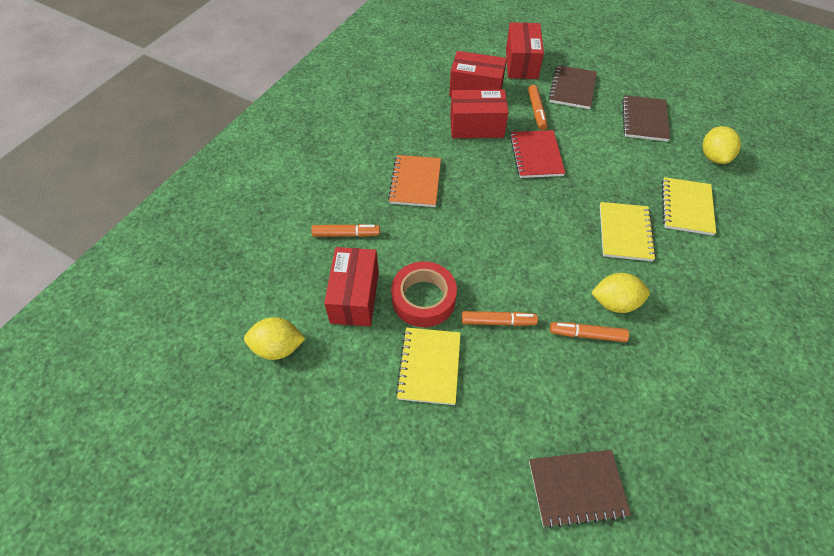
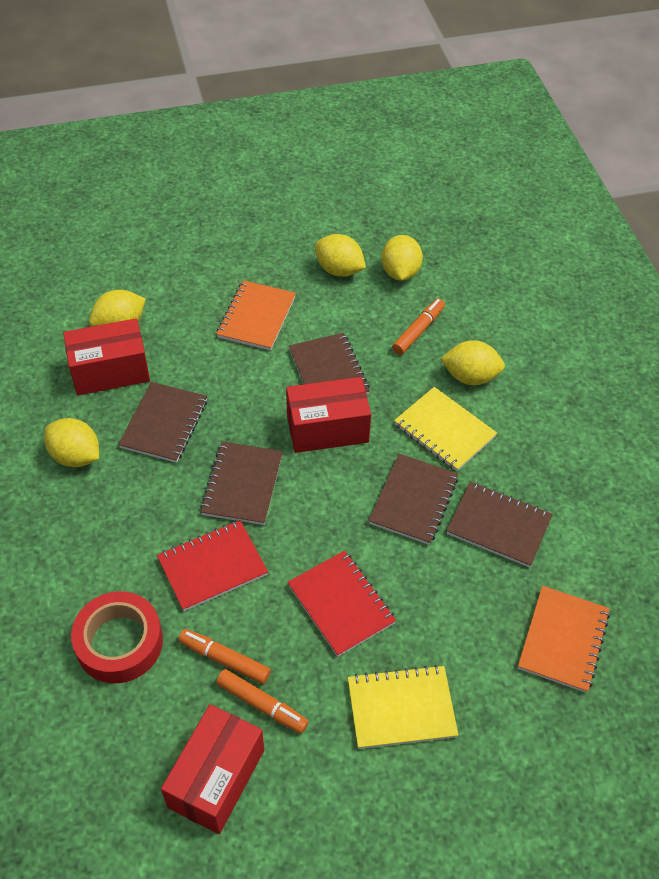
brown notebook: [529,450,631,529] [549,65,597,109] [622,95,670,141] = 3 -> [118,382,207,463] [200,441,283,525] [289,333,370,394] [368,454,458,545] [446,482,553,568] = 5
orange marker: [311,224,380,237] [462,311,538,326] [528,85,548,130] [550,322,629,342] = 4 -> [178,629,271,684] [216,669,309,734] [392,298,445,355] = 3
orange notebook: [388,155,441,207] = 1 -> [217,280,296,351] [518,586,610,693] = 2
red box: [324,247,379,326] [449,51,507,97] [450,90,509,138] [506,22,544,79] = 4 -> [63,318,150,395] [161,704,264,834] [286,377,371,453] = 3
red notebook: [510,130,565,178] = 1 -> [157,520,268,611] [287,551,396,657] = 2
yellow lemon: [244,317,306,360] [591,273,650,313] [702,126,741,164] = 3 -> [44,418,99,467] [89,290,146,327] [315,234,366,277] [381,235,423,281] [440,340,505,385] = 5
yellow notebook: [396,327,461,405] [600,202,656,261] [661,177,716,235] = 3 -> [348,665,458,749] [394,387,497,471] = 2

